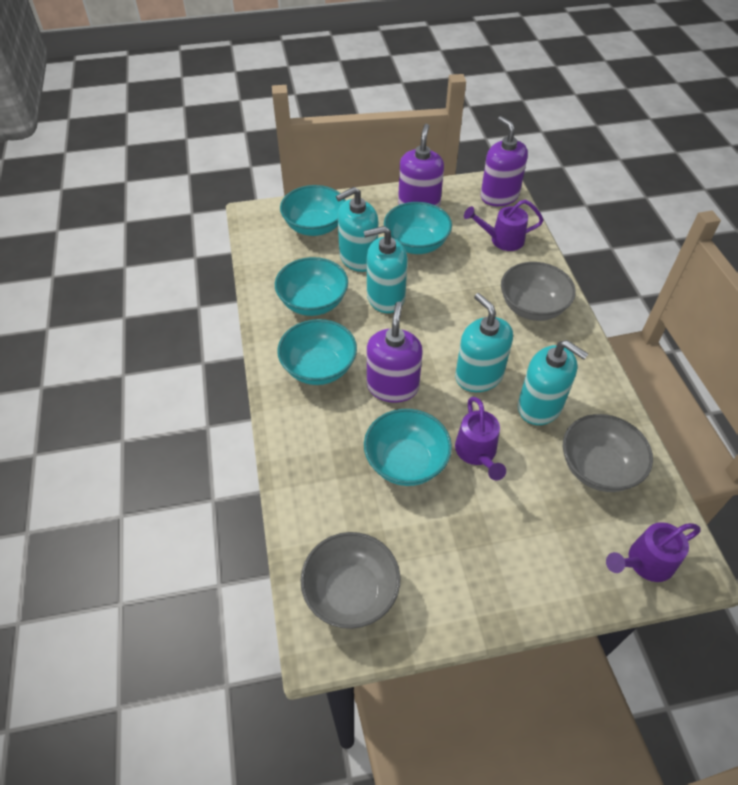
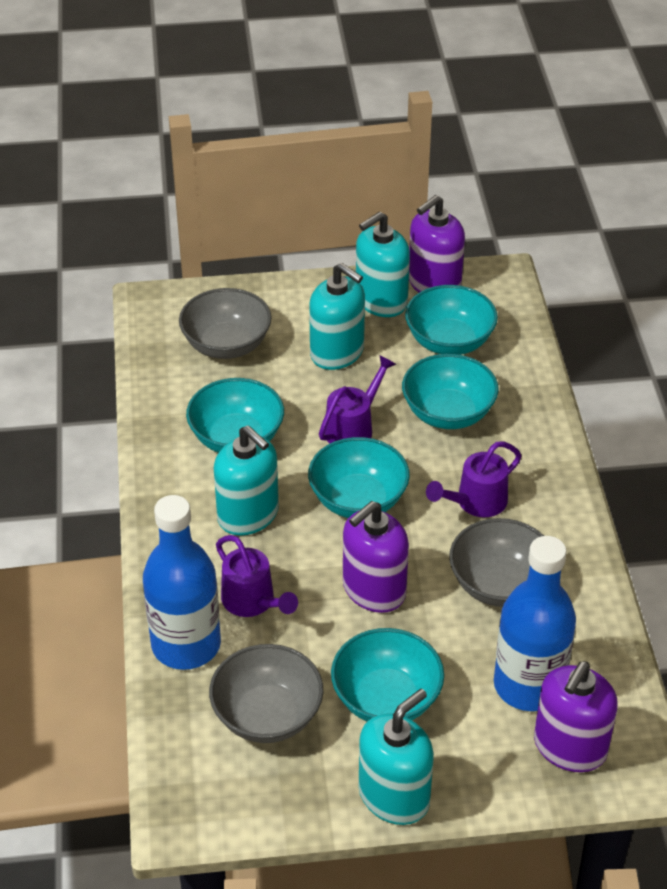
blue bottle: none = 0 -> [143,495,221,670] [494,536,576,711] = 2

